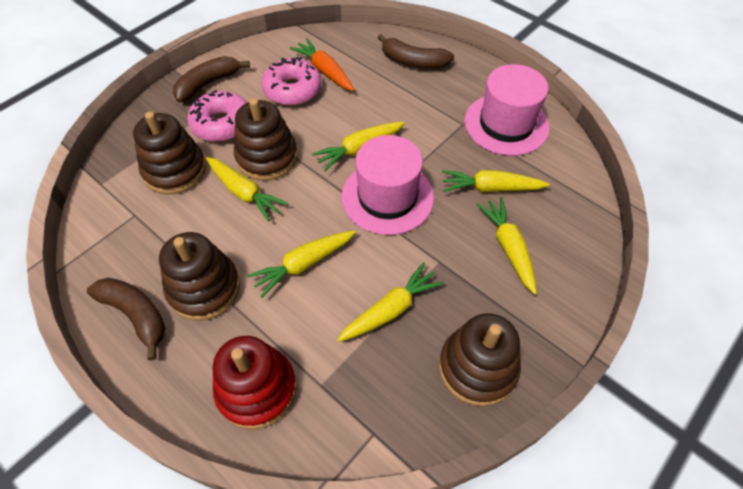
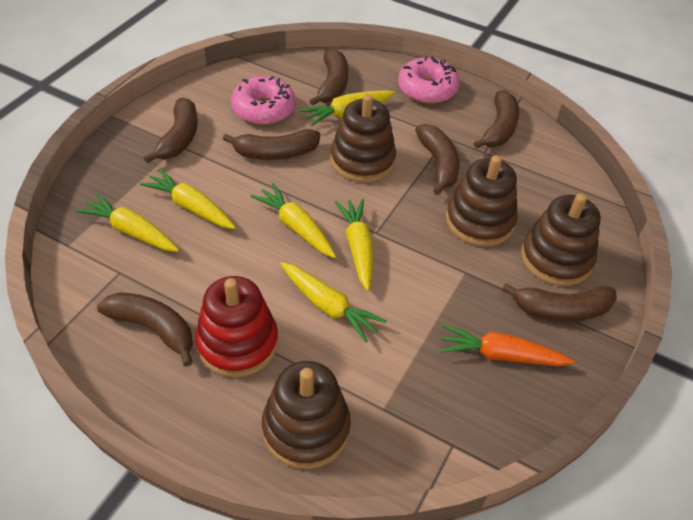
brown banana: [87,278,165,361] [173,56,250,103] [377,34,454,69] = 3 -> [97,292,193,367] [144,98,198,163] [223,129,320,160] [310,48,348,106] [415,124,459,195] [474,90,519,149] [502,283,617,322] = 7
pink hat: [342,135,434,235] [464,64,549,156] = 2 -> none = 0

